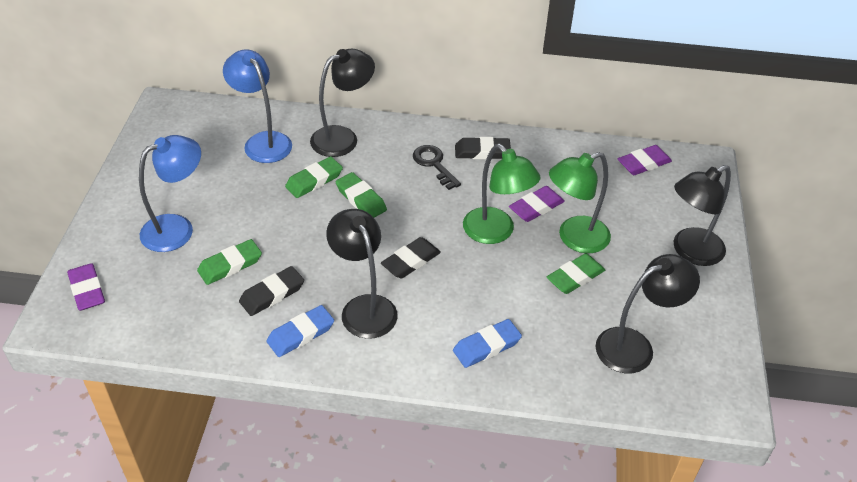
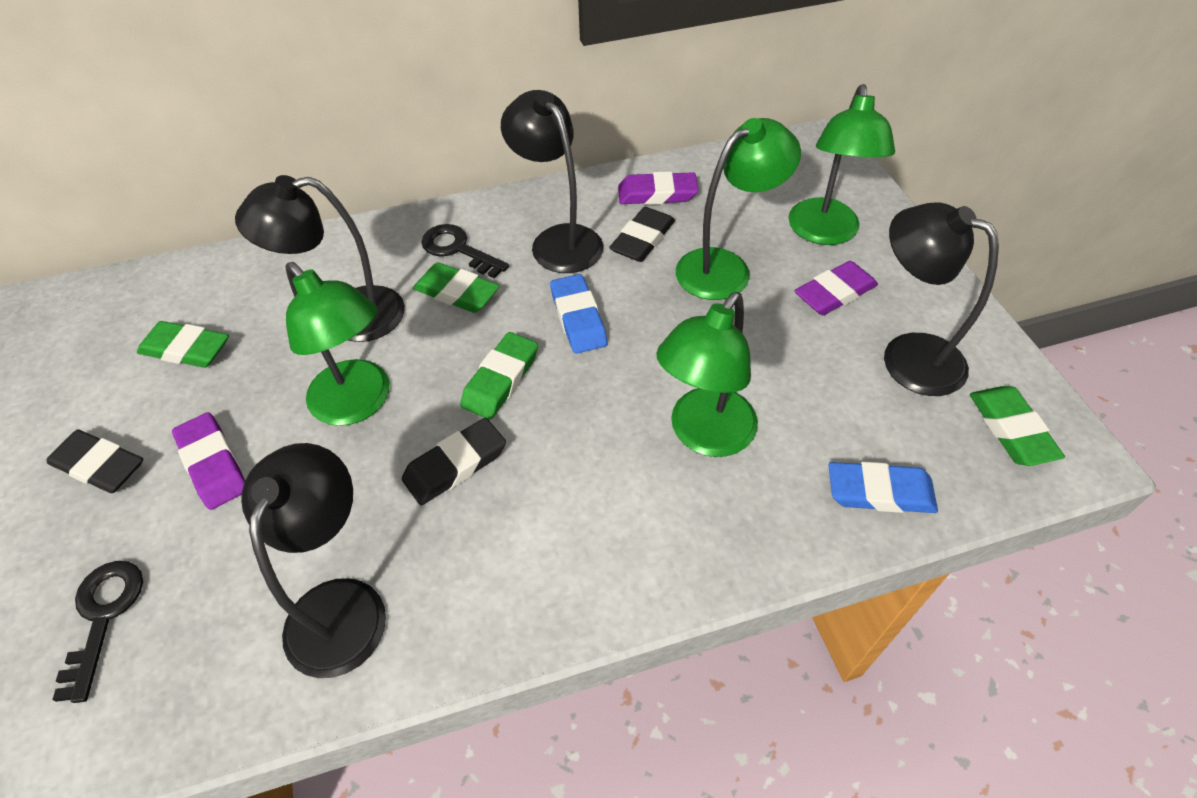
black key: [413,145,461,190] = 1 -> [52,561,143,703] [421,224,509,279] = 2
blue lamp: [139,135,201,252] [223,49,292,163] = 2 -> none = 0
green lamp: [463,144,540,244] [549,152,611,253] = 2 -> [286,262,390,426] [656,292,758,457] [676,118,801,300] [788,84,895,245] = 4

